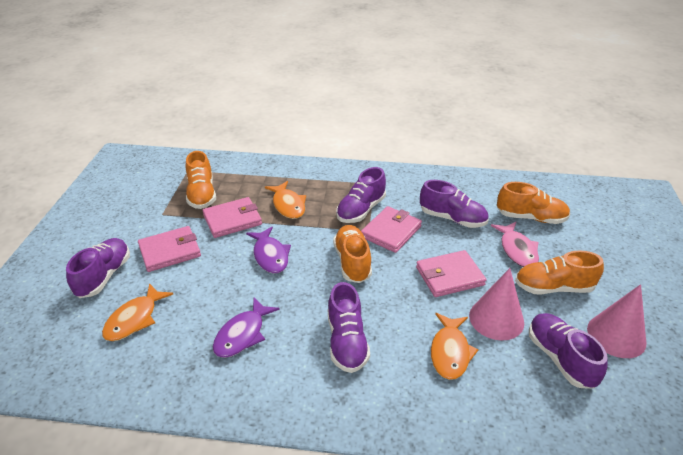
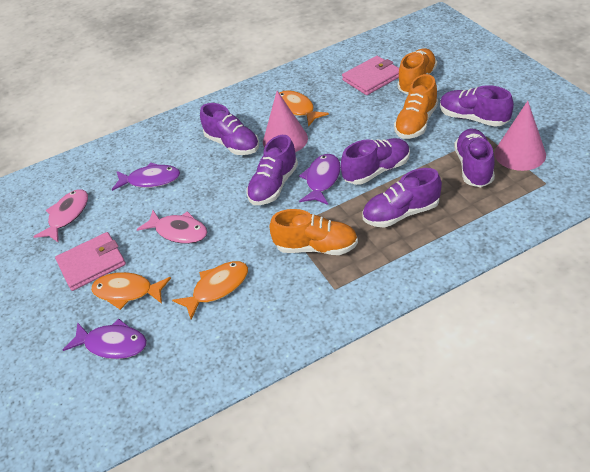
orange shoe: [186,151,216,209] [333,225,372,283] [497,182,570,224] [515,251,604,294] = 4 -> [270,209,358,255] [394,74,438,139] [397,48,437,94] = 3
pink fish: [491,222,539,267] = 1 -> [33,189,88,242] [137,210,207,244] = 2
pink wallet: [138,226,201,272] [202,197,262,238] [361,206,422,253] [416,250,486,297] = 4 -> [55,232,126,291] [342,56,399,95] = 2
purple fish: [213,297,280,358] [246,227,291,274] = 2 -> [63,319,147,359] [112,162,180,191] [299,154,341,205] = 3
purple shoe: [66,238,130,298] [328,282,370,373] [336,167,386,223] [420,180,489,228] [529,313,608,389] = 5 -> [200,103,259,155] [246,135,298,205] [341,138,410,185] [362,168,442,228] [440,85,514,127] [454,129,495,187] = 6

